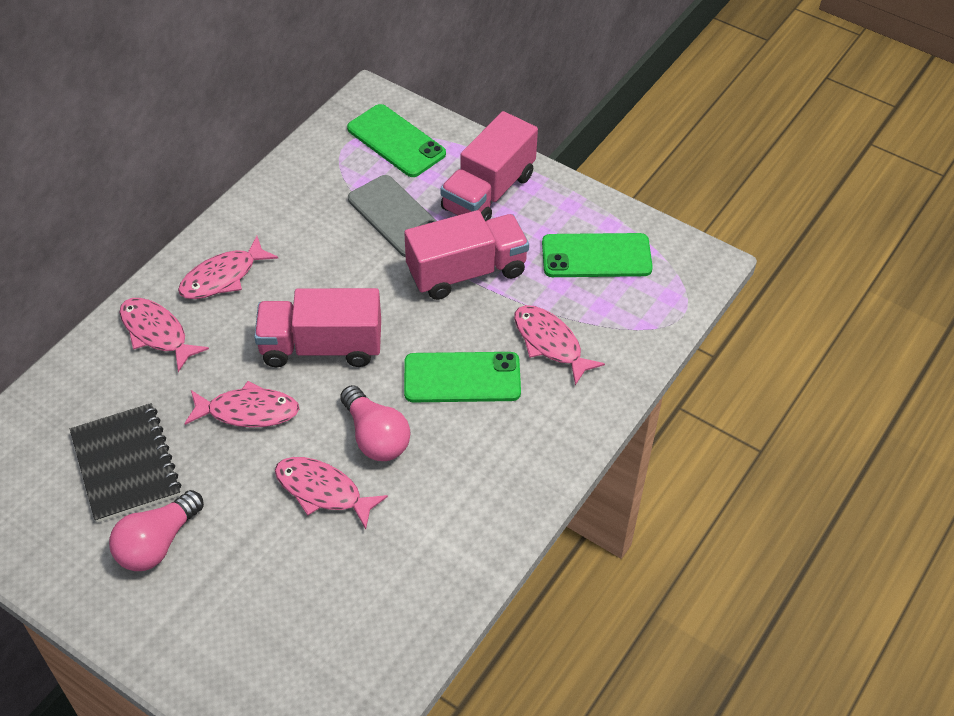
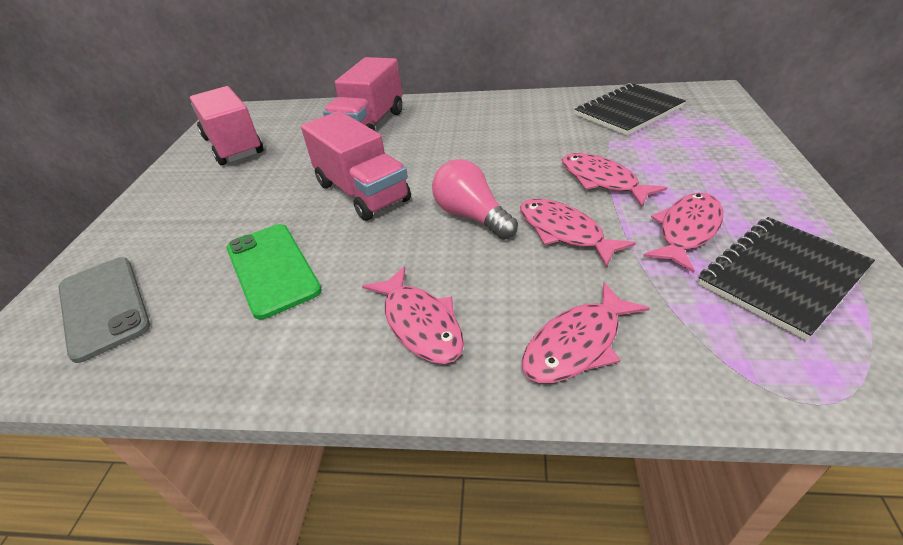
black notebook: [70,403,181,523] = 1 -> [575,83,686,135] [698,217,875,341] = 2
green phone: [347,104,446,177] [404,352,521,402] [542,233,653,277] = 3 -> [227,224,322,320] = 1
pink light bulb: [109,490,204,571] [340,385,410,461] = 2 -> [432,159,518,239] = 1

